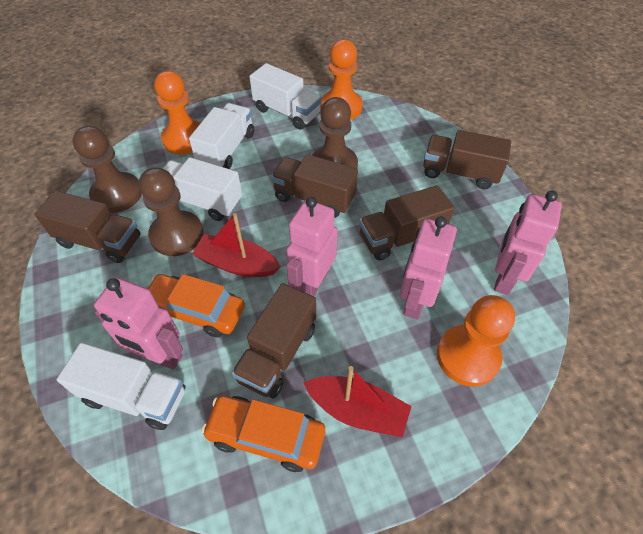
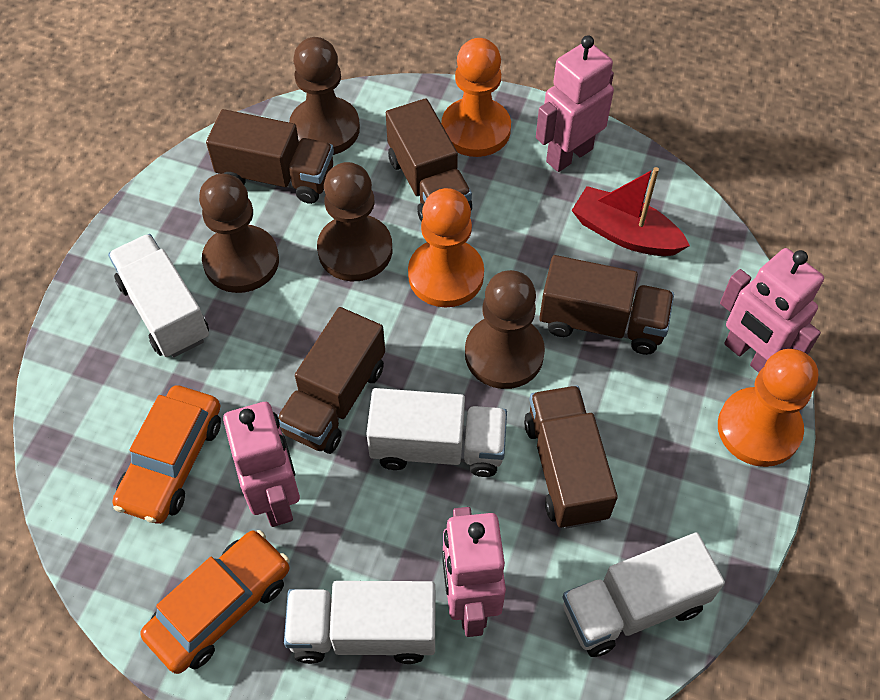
brown pawn: [73,126,142,213] [139,167,203,256] [312,97,358,169] = 3 -> [199,174,279,293] [289,37,360,155] [317,162,392,281] [465,270,545,389] = 4
red boat: [192,213,281,277] [303,366,411,437] = 2 -> [571,167,690,256] = 1

